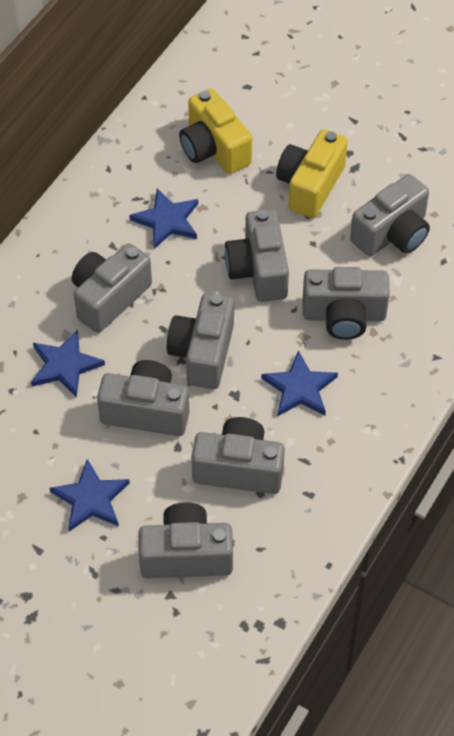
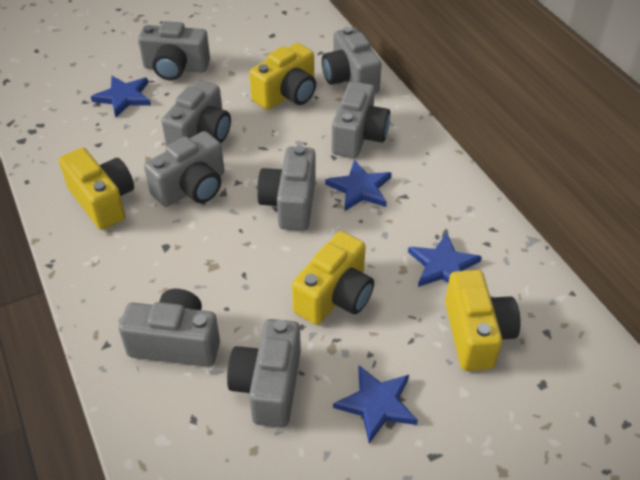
yellow camera: [179,88,252,174] [276,129,348,218] = 2 -> [59,148,134,230] [249,43,316,110] [292,231,374,325] [445,270,521,371] = 4

